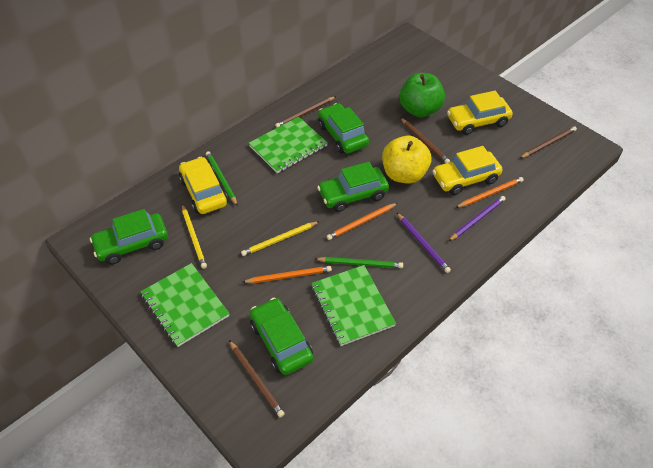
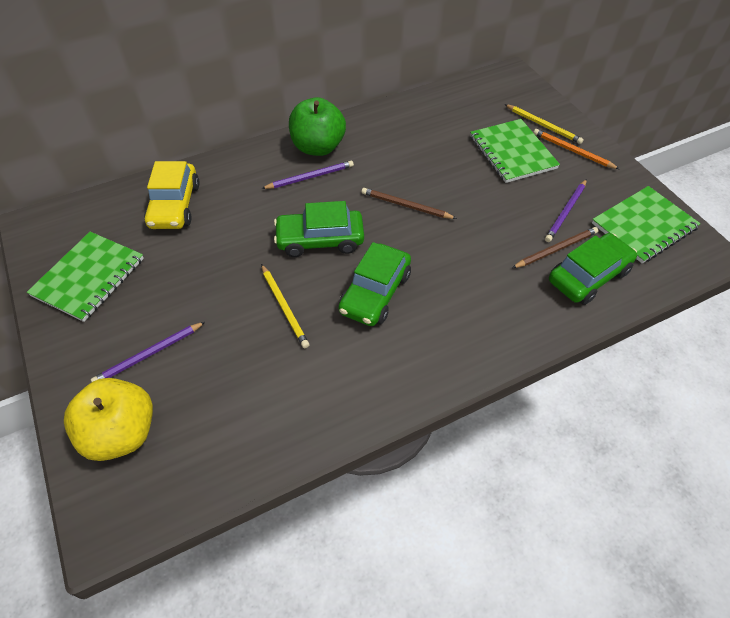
brown pencil: [229,340,285,417] [275,96,336,128] [401,118,450,163] [520,126,577,158] = 4 -> [362,188,457,219] [512,227,598,268] = 2
green car: [90,209,168,264] [250,298,313,375] [317,162,389,212] [318,103,369,154] = 4 -> [274,201,364,257] [338,242,411,326] [549,233,637,305] = 3
green pencil: [206,151,237,206] [315,257,403,268] = 2 -> none = 0
orange pencil: [243,266,332,283] [327,203,398,240] [455,177,524,208] = 3 -> [533,129,619,169] = 1
purple pencil: [397,213,451,273] [449,196,506,241] = 2 -> [91,322,205,382] [261,161,354,189] [545,179,587,242] = 3
yellow car: [179,157,228,214] [432,146,503,195] [447,91,513,135] = 3 -> [144,161,200,229] = 1

